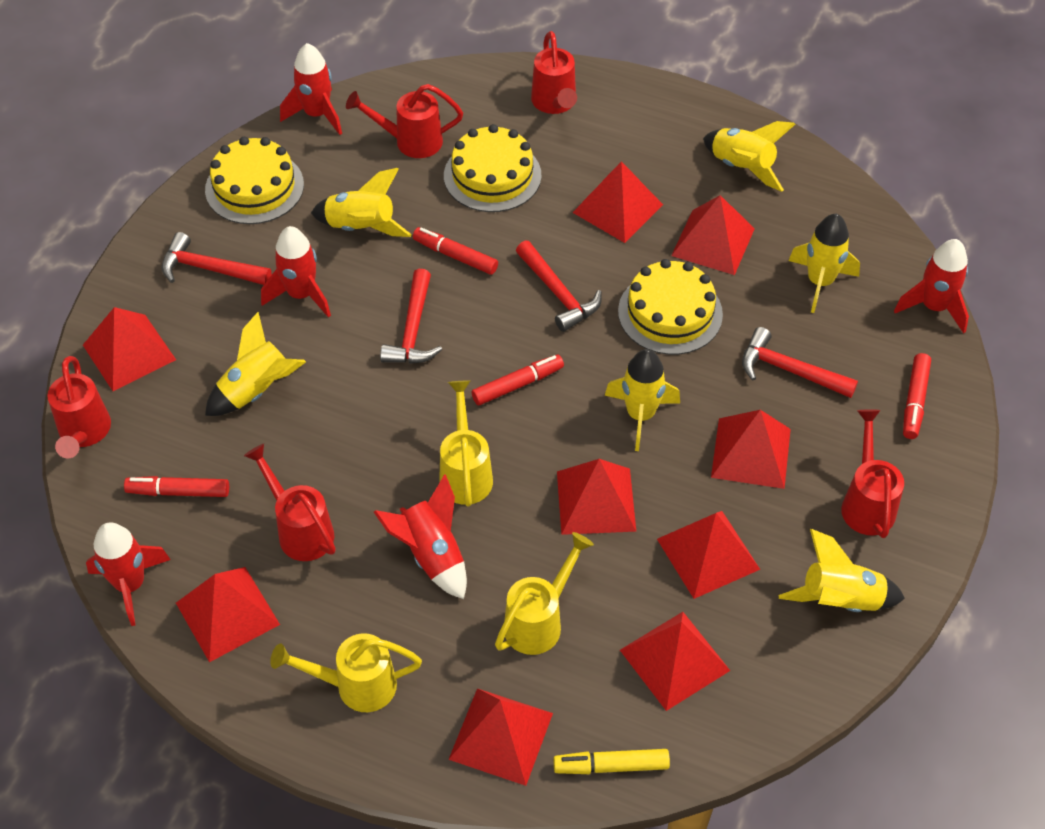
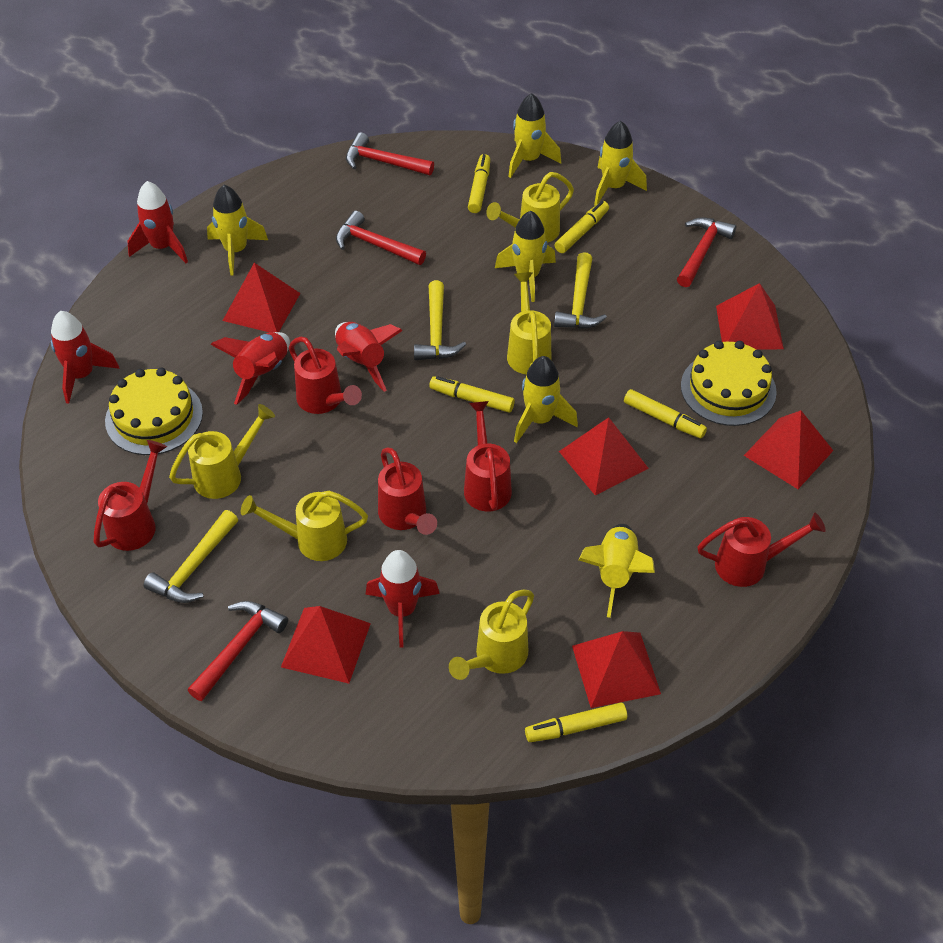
red marker: [124,476,229,497] [413,227,498,275] [471,354,564,406] [903,353,931,439] = 4 -> none = 0
red pyramid: [83,307,176,391] [176,567,280,662] [448,688,553,786] [557,459,636,535] [572,161,663,243] [620,612,730,711] [657,511,760,599] [671,195,755,275] [711,410,791,489] = 9 -> [223,263,300,332] [281,606,371,684] [559,417,649,496] [572,631,661,708] [716,283,784,350] [744,410,833,489] = 6
yellow cake: [205,137,304,224] [444,124,542,212] [618,259,723,355] = 3 -> [105,368,203,455] [681,341,777,426] = 2
yellow hammer: none = 0 -> [144,510,238,603] [414,280,466,360] [554,252,607,329] = 3
yellow marker: [554,749,670,774] = 1 -> [429,376,515,413] [468,154,490,213] [525,702,627,742] [555,201,609,253] [624,389,707,438] = 5
yellow watering can: [270,633,422,712] [439,380,493,507] [495,532,594,655] = 3 -> [169,404,275,499] [241,491,368,561] [449,590,534,680] [486,172,574,243] [507,272,551,375] = 5

